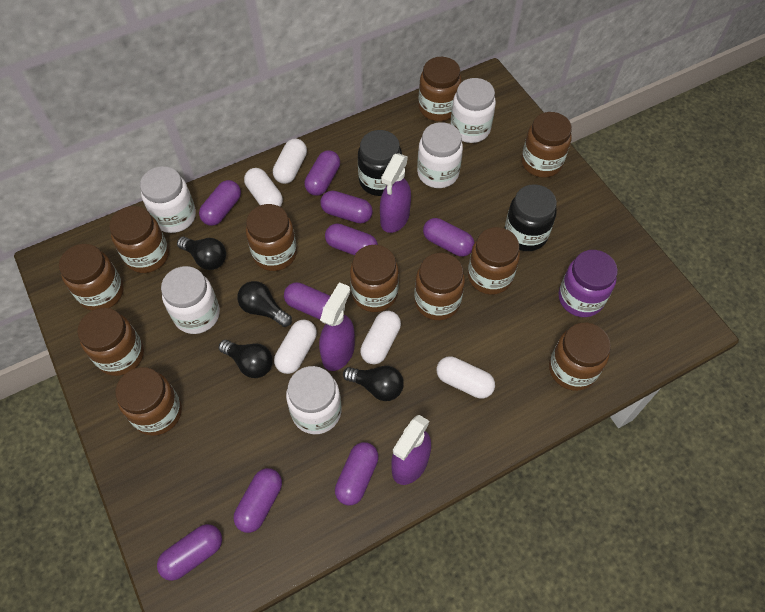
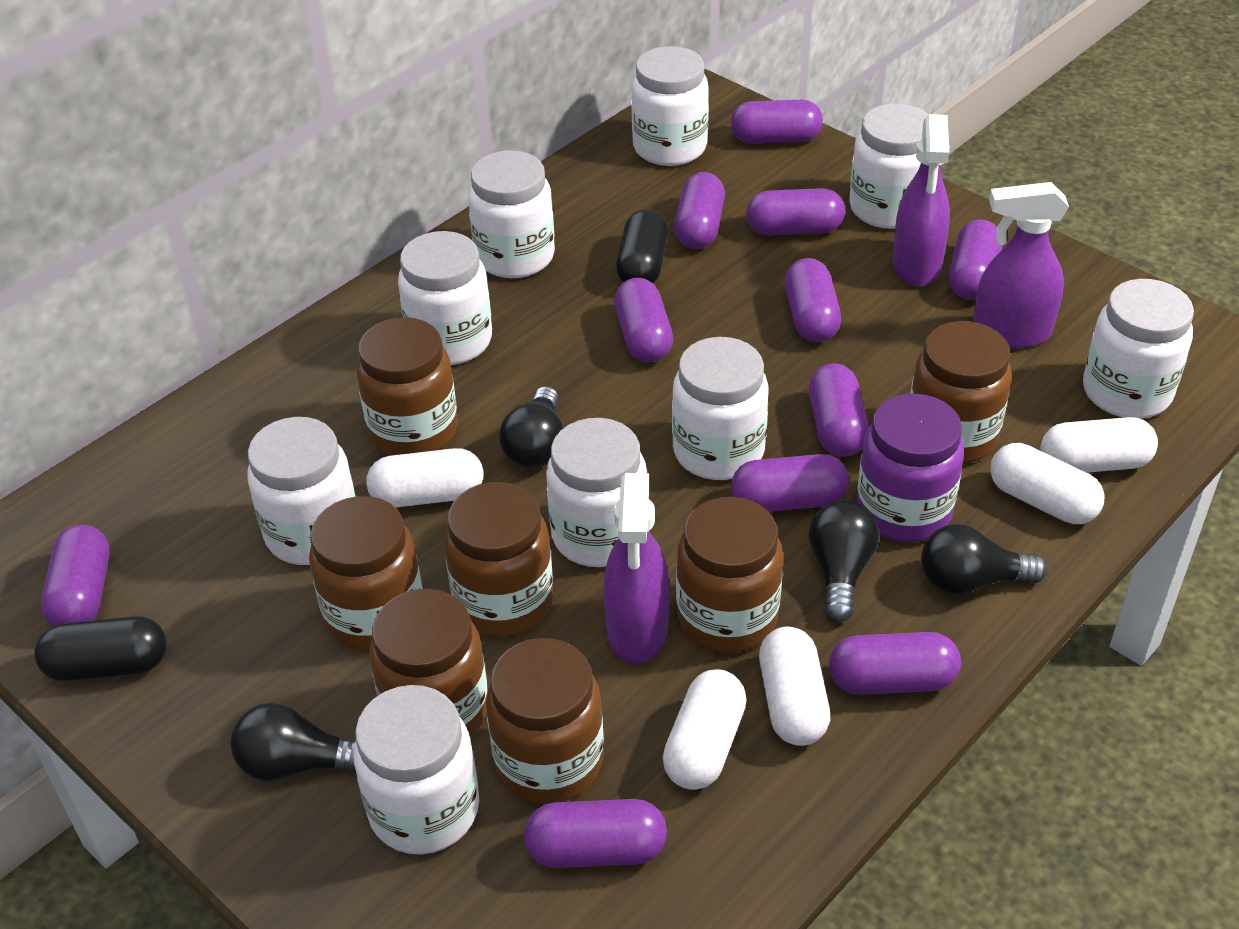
black capsule: none = 0 -> [34,616,167,681] [616,209,668,283] = 2
black jar: [358,130,402,196] [505,184,557,251] = 2 -> none = 0
brown jar: [59,244,124,311] [77,308,144,376] [109,206,169,273] [115,367,182,436] [246,204,297,271] [350,245,399,312] [414,253,465,320] [418,57,462,121] [468,227,520,295] [522,112,572,178] [549,323,611,391] = 11 -> [309,496,423,651] [357,317,458,456] [370,589,488,737] [444,482,553,636] [486,638,604,804] [676,497,783,653] [910,321,1012,464] = 7
purple capsule: [157,524,222,581] [199,180,241,226] [234,468,282,533] [284,282,330,320] [305,150,340,196] [320,191,373,223] [325,223,378,255] [335,442,379,505] [423,218,475,257] = 9 -> [41,525,110,626] [524,799,667,868] [614,278,673,362] [674,172,725,249] [731,100,823,144] [731,454,849,512] [746,188,845,235] [785,258,841,342] [809,363,869,457] [829,632,961,695] [949,220,1003,300] = 11
white jar: [140,166,196,233] [161,266,220,334] [286,366,342,434] [417,122,463,188] [450,78,496,143] = 5 -> [247,417,356,565] [353,685,479,854] [398,231,492,365] [468,150,555,278] [546,418,647,567] [631,46,709,166] [672,337,769,480] [849,103,929,229] [1083,279,1194,419] = 9

